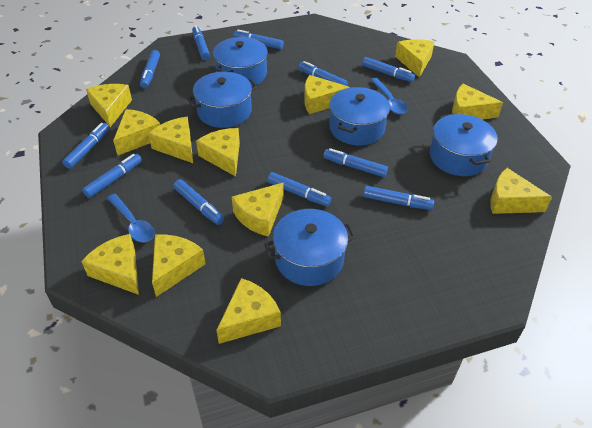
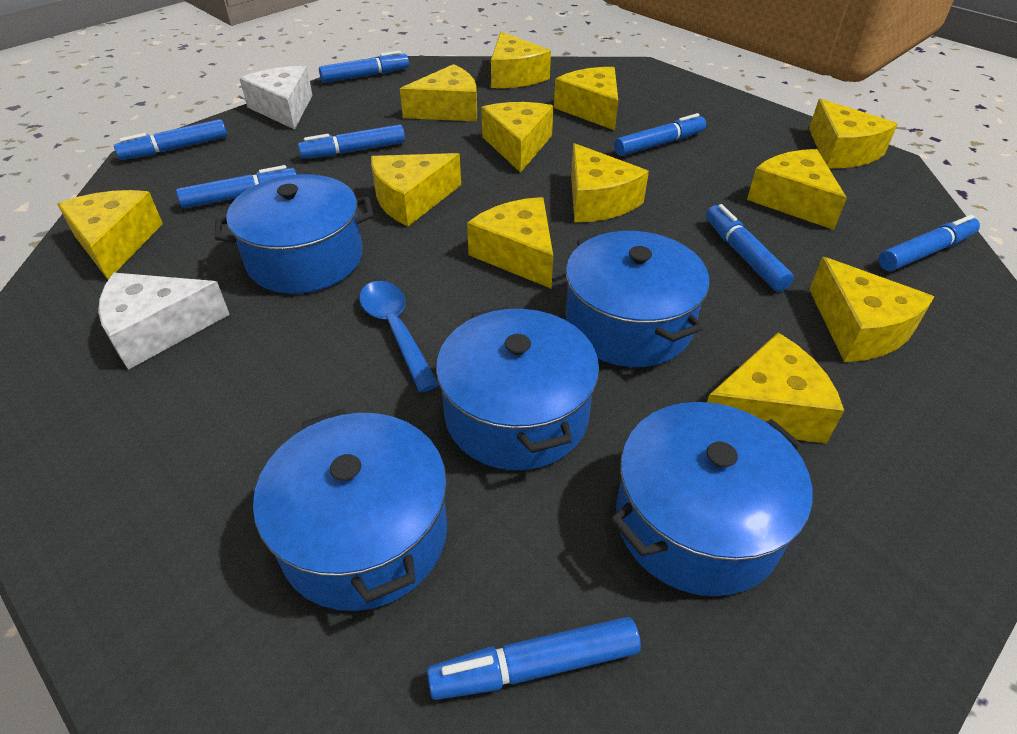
blue marker: [62,123,110,169] [82,154,142,198] [140,50,160,88] [173,179,224,225] [192,26,210,60] [233,29,284,49] [267,172,331,206] [298,61,348,86] [324,148,388,177] [362,57,415,82] [363,186,434,210] = 11 -> [114,119,227,160] [176,165,296,208] [298,124,405,159] [319,51,409,83] [427,617,641,700] [614,113,706,156] [706,204,794,291] [879,215,980,271] = 8
blue spoon: [107,194,155,242] [371,78,408,114] = 2 -> [359,281,439,392] = 1
white cheese: none = 0 -> [98,273,230,370] [239,66,312,130] = 2

